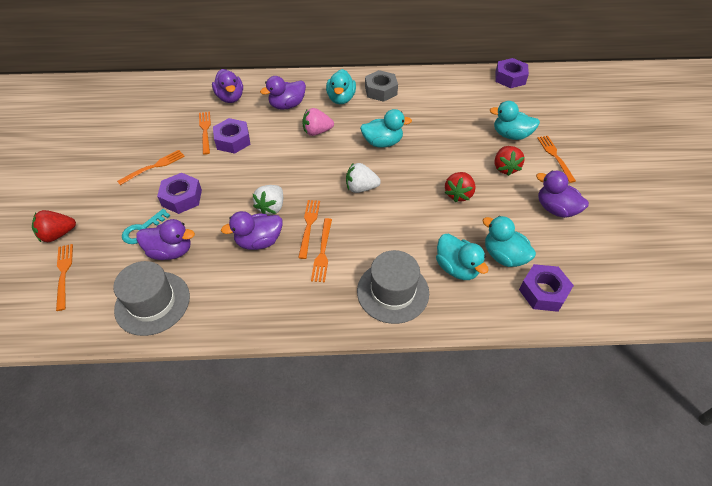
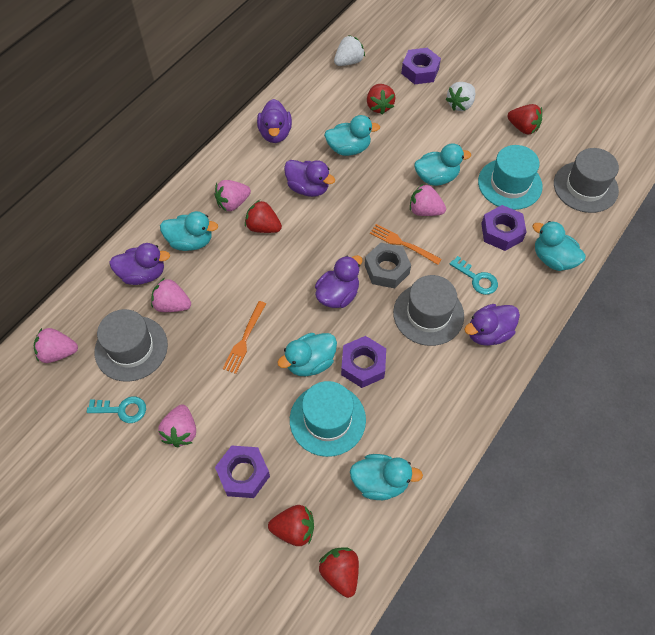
grey hat: [113,261,190,336] [357,250,429,324] = 2 -> [95,309,168,382] [393,275,464,346] [554,148,619,213] = 3
orange fork: [56,244,73,311] [117,150,185,185] [199,112,211,155] [298,200,320,259] [311,218,332,282] [537,136,576,183] = 6 -> [223,301,266,374] [370,224,442,265] = 2
pink strawberry: [302,108,334,136] = 1 -> [33,328,78,363] [151,278,191,312] [158,405,196,448] [214,180,251,212] [410,184,446,216] = 5
red strawberry: [32,210,76,242] [445,172,475,202] [495,146,525,176] = 3 -> [245,200,282,233] [268,505,314,546] [319,547,359,598] [367,84,396,114] [507,104,542,135] = 5
turquoise duck: [326,69,356,104] [360,109,412,148] [436,234,489,280] [482,216,536,267] [490,101,540,140] = 5 -> [160,211,218,251] [277,333,337,376] [324,115,380,156] [350,454,423,500] [414,144,471,186] [532,221,586,271] = 6
turquoise hat: none = 0 -> [290,381,366,457] [478,145,543,210] = 2
turquoise key: [122,209,170,244] = 1 -> [87,397,146,423] [450,256,498,295] = 2

